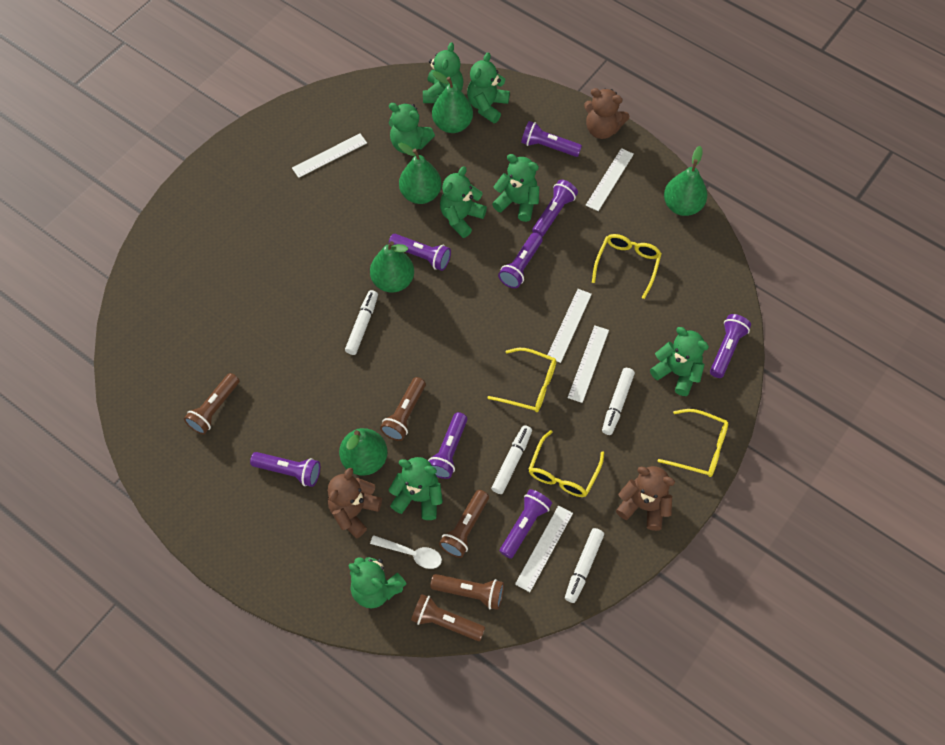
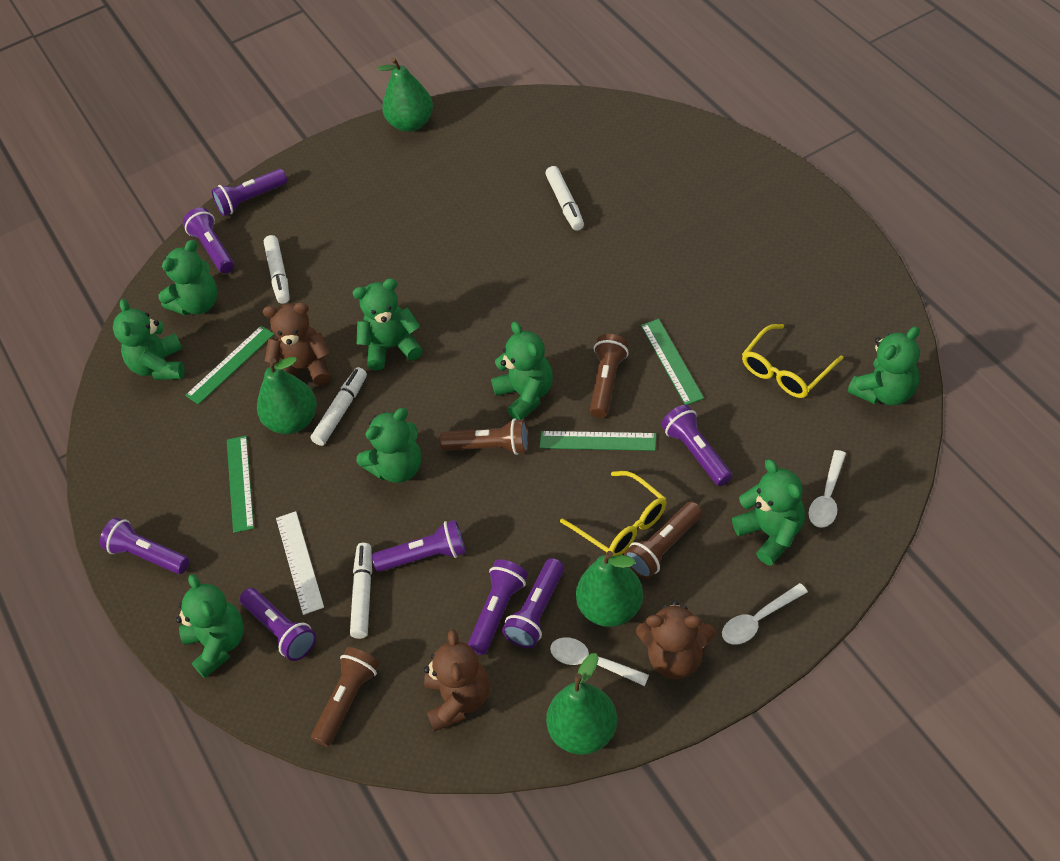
brown flashlight: [184,373,239,435] [380,377,426,441] [411,594,485,641] [430,574,504,610] [439,490,489,558] = 5 -> [311,647,380,747] [440,418,529,455] [590,334,629,418] [624,501,703,579] = 4
green pear: [339,428,388,476] [370,241,414,293] [398,143,442,204] [432,71,473,133] [664,146,707,216] = 5 -> [257,357,317,434] [377,57,433,132] [546,653,617,755] [576,551,643,627] = 4
green ruler: none = 0 -> [185,326,274,405] [227,436,254,533] [539,431,656,451] [641,319,704,405] = 4
white ruler: [292,133,367,178] [515,506,573,592] [548,289,592,363] [568,326,609,403] [586,148,634,211] = 5 -> [276,511,324,615] = 1
white spoon: [370,535,442,569] = 1 -> [550,637,649,686] [722,583,808,645] [809,450,846,528] = 3
yellow glasses: [487,348,556,412] [529,430,604,497] [592,234,662,299] [657,409,729,477] = 4 -> [560,471,666,556] [742,324,844,398] = 2

